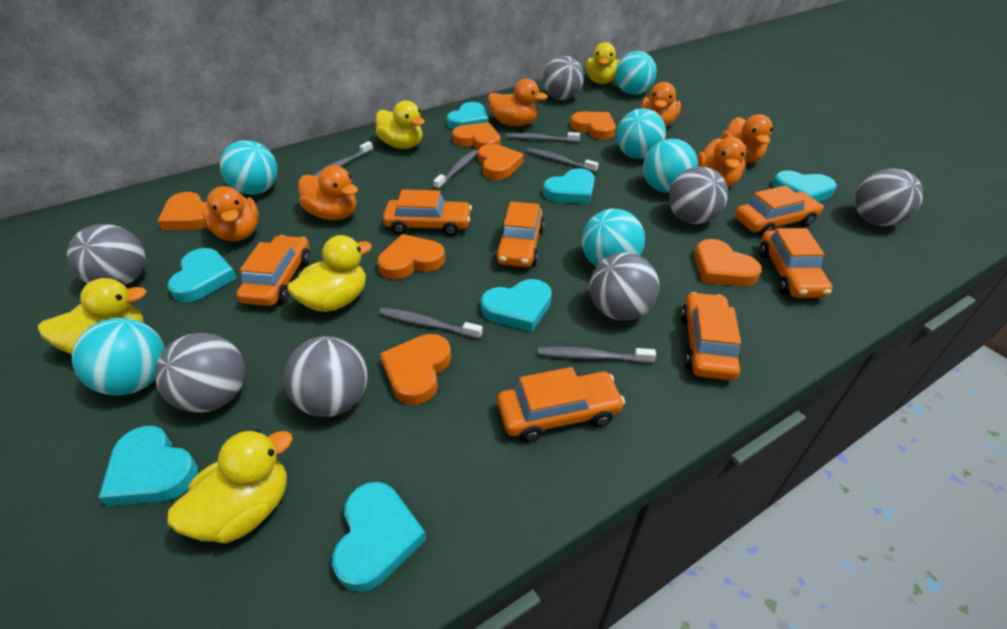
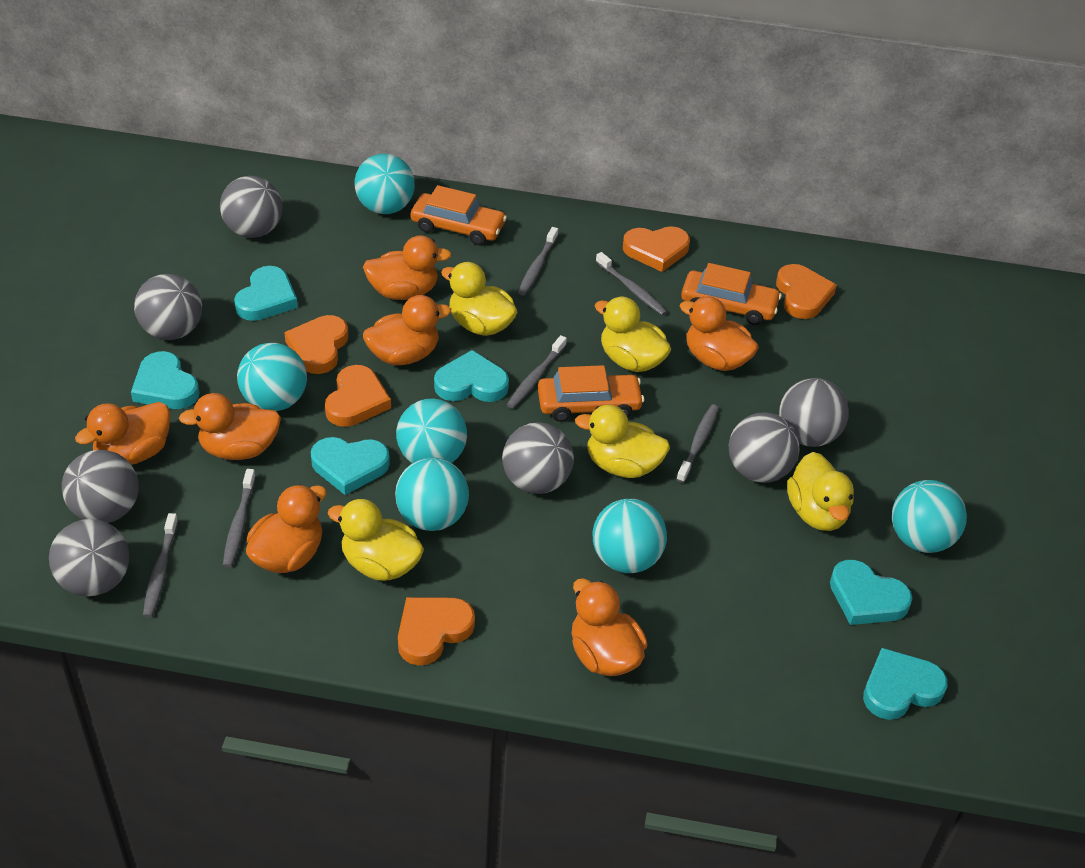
orange car: [236,235,310,306] [383,189,472,236] [495,201,545,267] [497,367,625,442] [681,292,741,380] [735,185,823,236] [760,228,833,298] = 7 -> [411,185,507,245] [538,365,644,422] [681,263,782,325] = 3
orange duck: [202,186,259,241] [298,165,358,220] [488,79,547,126] [641,82,681,126] [697,137,746,187] [721,114,773,163] = 6 -> [75,402,171,465] [179,393,281,460] [246,484,327,573] [363,235,452,300] [363,295,451,365] [572,578,648,676] [680,296,759,371] = 7
orange heart: [158,192,208,230] [378,234,445,279] [380,334,451,405] [452,122,500,150] [478,144,524,180] [570,112,616,140] [694,239,761,287] = 7 -> [284,315,348,374] [325,365,391,427] [398,597,475,665] [623,226,690,272] [776,264,837,319] = 5
turquoise heart: [98,426,198,506] [167,248,237,302] [332,482,426,592] [447,102,488,130] [481,279,552,332] [543,168,595,204] [772,170,837,202] = 7 -> [131,351,199,409] [234,266,298,321] [311,437,390,495] [434,350,509,402] [830,560,913,625] [863,648,948,720] = 6

